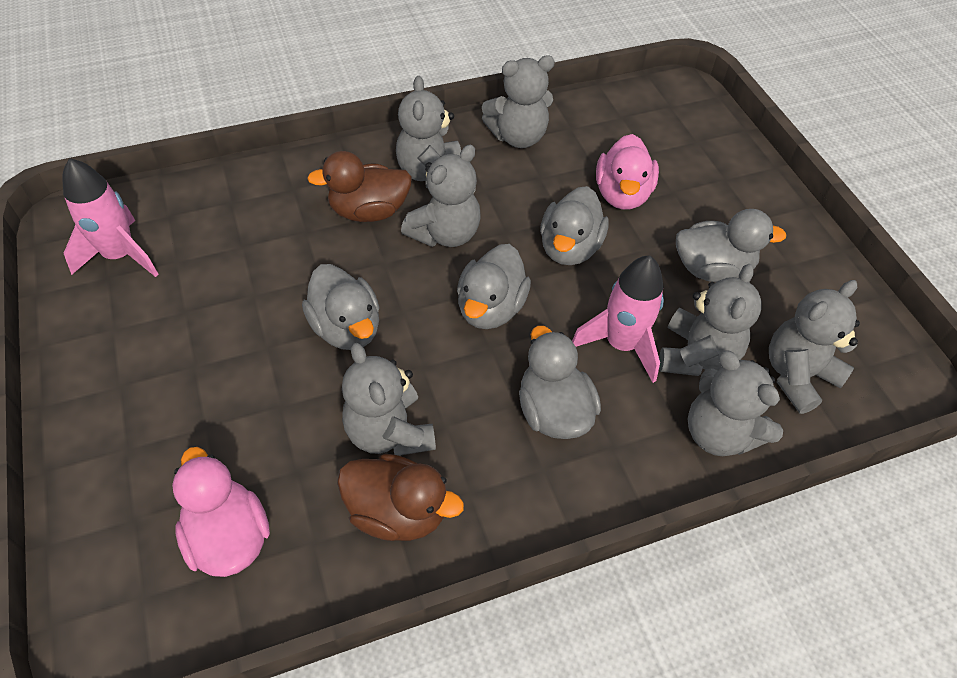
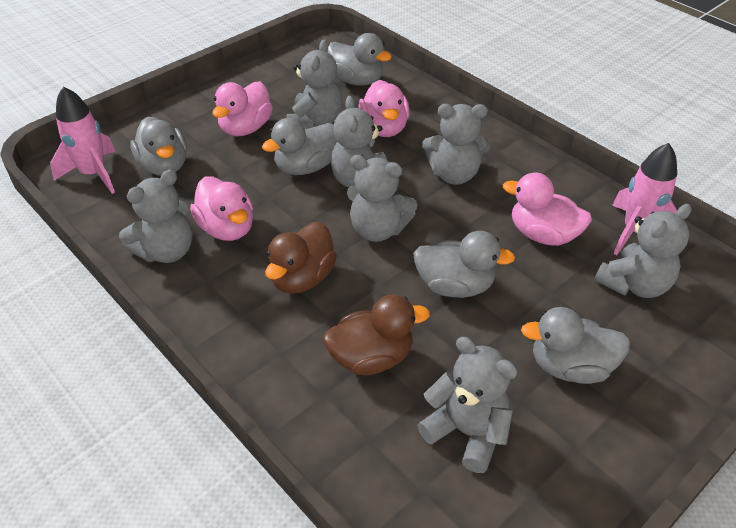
pink duck: [172,447,270,577] [596,134,659,210] = 2 -> [190,176,253,241] [212,81,273,136] [358,80,410,137] [503,172,592,246] = 4

